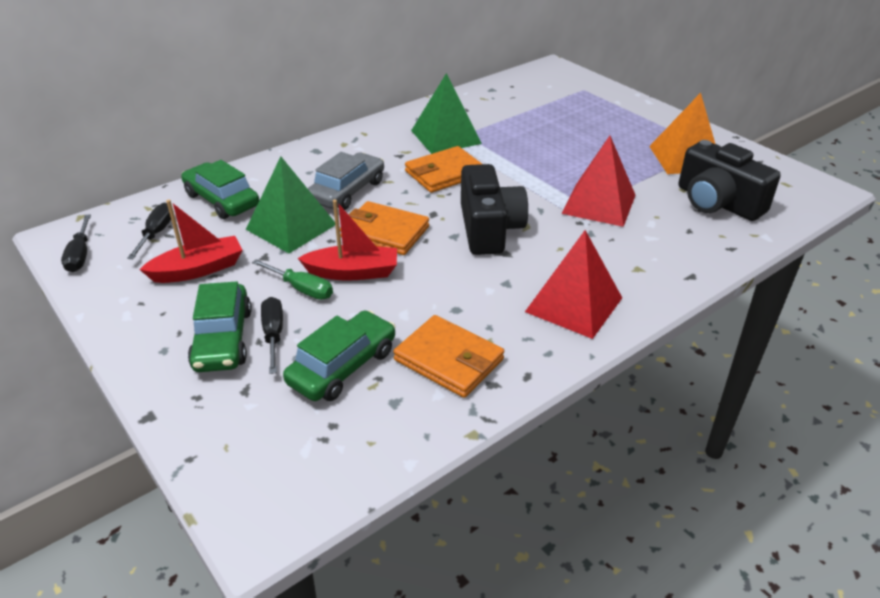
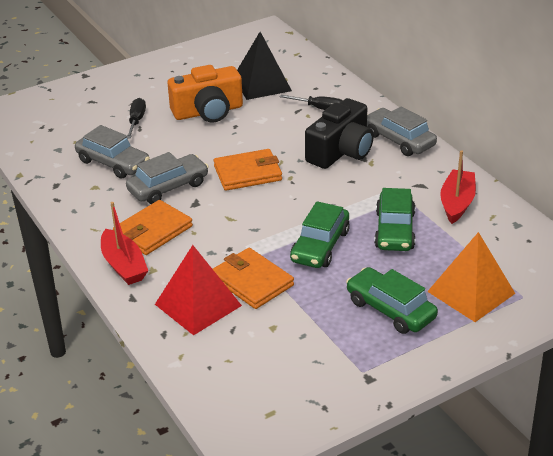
black camera: [461,164,528,255] [679,140,781,221] = 2 -> [305,98,374,169] = 1
black pyramid: none = 0 -> [237,32,292,100] = 1
black screwdriver: [61,214,91,272] [127,202,174,259] [261,297,283,374] = 3 -> [127,98,146,139] [280,95,343,110] = 2
green pyramid: [246,157,335,253] [411,73,482,154] = 2 -> none = 0
green screwdriver: [252,259,333,300] = 1 -> none = 0
grey car: [308,152,384,210] = 1 -> [75,125,150,179] [126,152,209,204] [367,106,437,156] = 3
orange camera: none = 0 -> [168,65,243,123] = 1
red pyramid: [525,230,622,339] [561,136,636,227] = 2 -> [155,245,242,336] = 1

